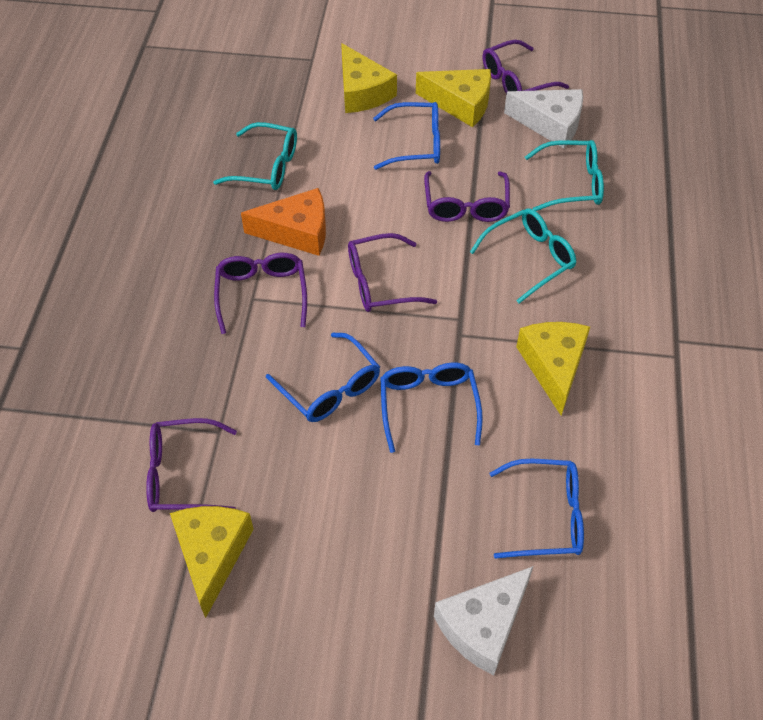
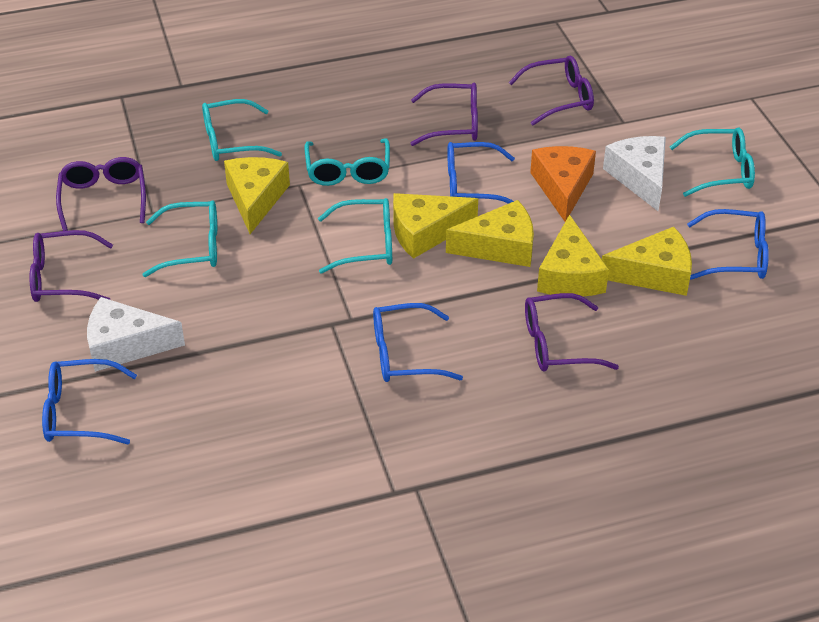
turquoise glasses: [213,122,297,190] [470,209,576,303] [525,140,604,211] = 3 -> [143,200,217,277] [202,99,282,161] [305,138,390,186] [318,198,392,274] [670,127,755,197] = 5
yellow cheese: [170,506,254,618] [341,43,397,113] [416,69,491,127] [516,322,590,416] = 4 -> [224,157,290,234] [393,193,478,259] [446,200,534,267] [537,214,609,297] [602,227,692,296] = 5

